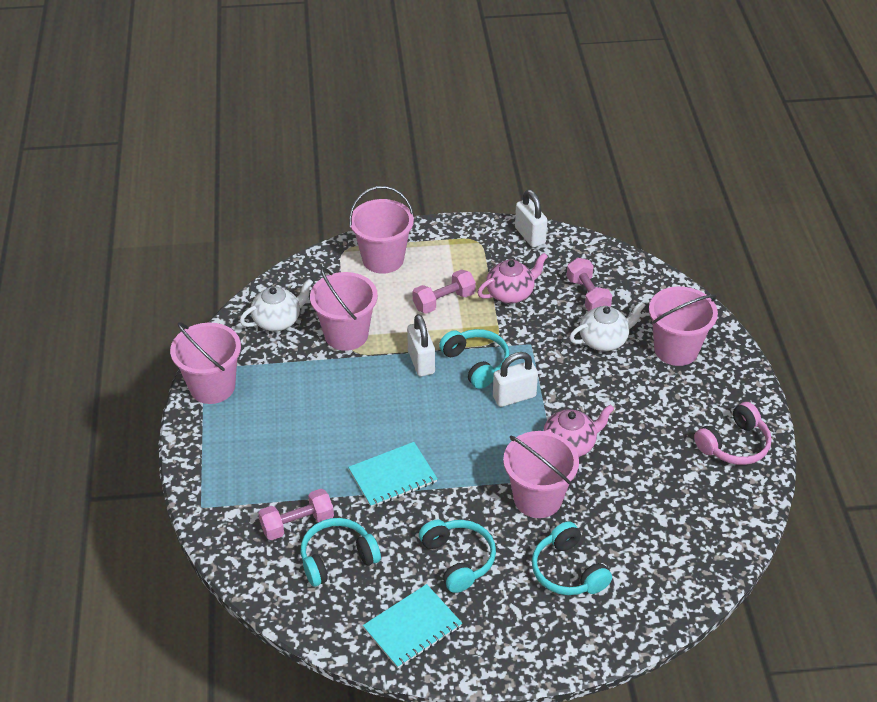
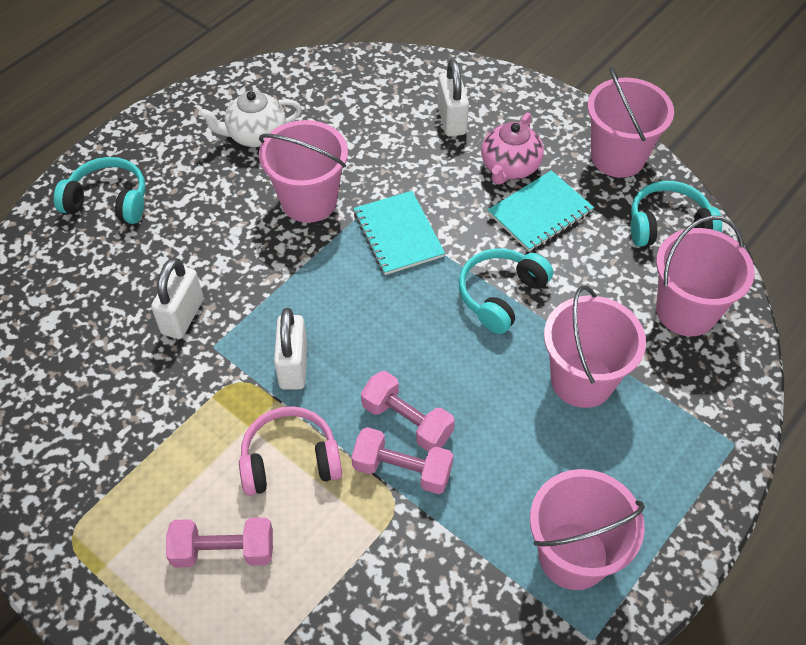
pink teapot: [477,253,548,304] [543,404,614,457] = 2 -> [481,112,544,185] = 1
turquoise headphones: [301,518,381,586] [419,520,496,593] [439,329,510,389] [532,521,612,595] = 4 -> [54,157,145,224] [459,248,553,334] [631,181,722,247] = 3
white teapot: [240,279,313,331] [569,302,646,351] = 2 -> [198,91,302,147] = 1

